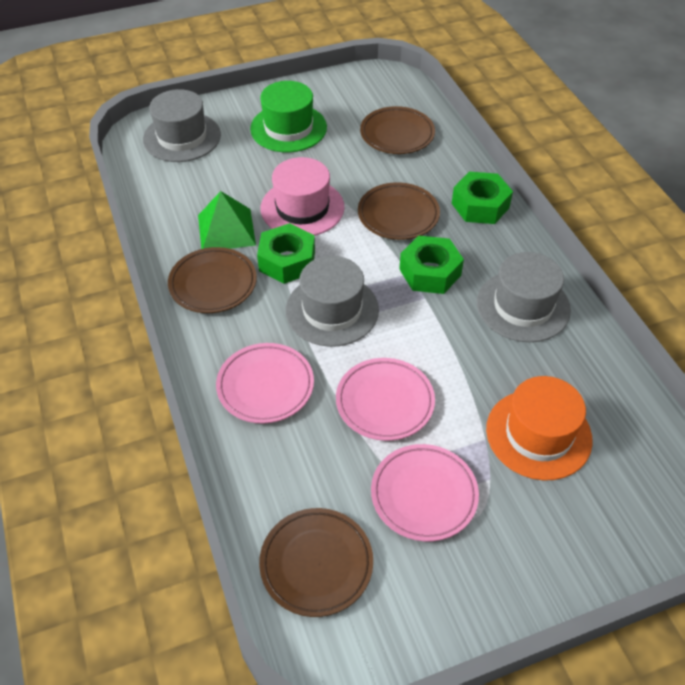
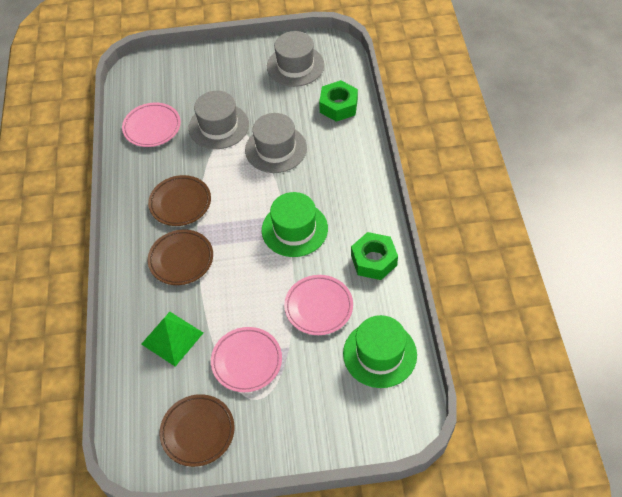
brown plate: [168,247,257,313] [259,508,373,617] [358,182,440,240] [360,106,435,154] = 4 -> [148,175,211,226] [148,229,213,285] [159,394,235,467] = 3
green hat: [250,81,327,152] = 1 -> [262,192,328,257] [343,315,417,388] = 2
green nut: [257,223,315,284] [399,236,464,294] [452,172,513,224] = 3 -> [319,80,358,122] [351,232,398,280] = 2
orange hat: [486,376,593,480] = 1 -> none = 0
pink hat: [260,157,344,236] = 1 -> none = 0

